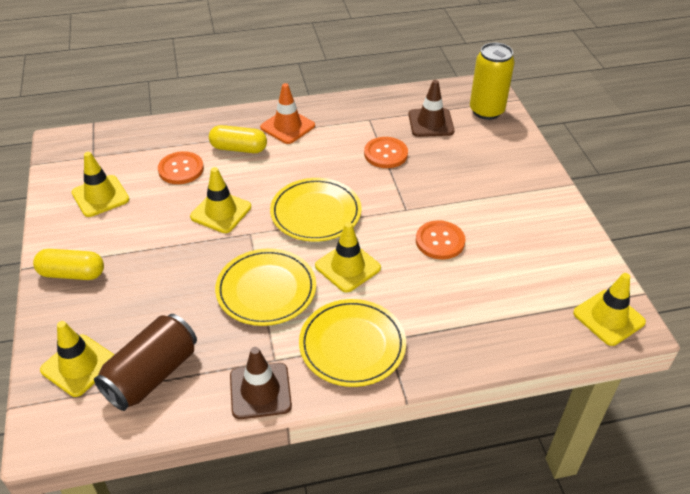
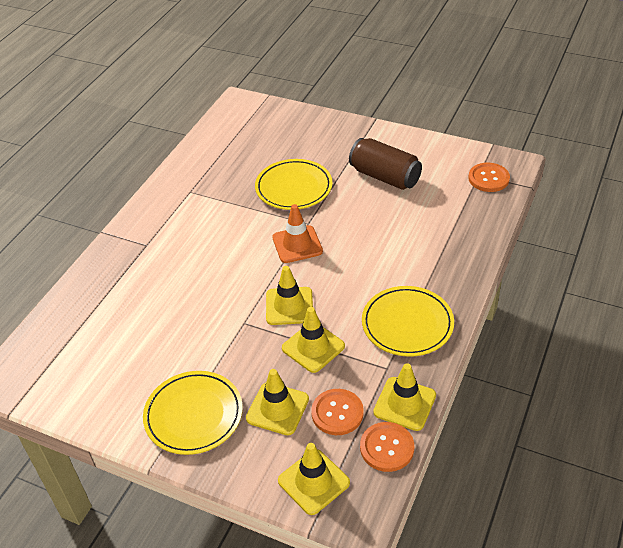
brown traffic cone: [230,347,292,419] [408,80,454,137] = 2 -> none = 0
yellow can: [470,42,515,120] = 1 -> none = 0
yellow capsule: [33,249,104,280] [209,125,267,153] = 2 -> none = 0

